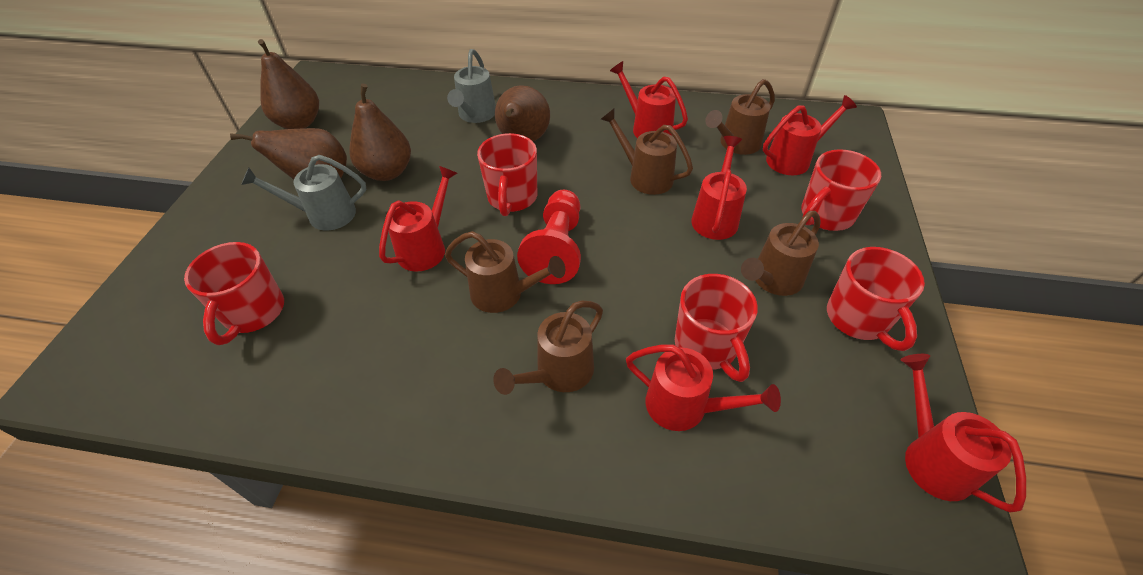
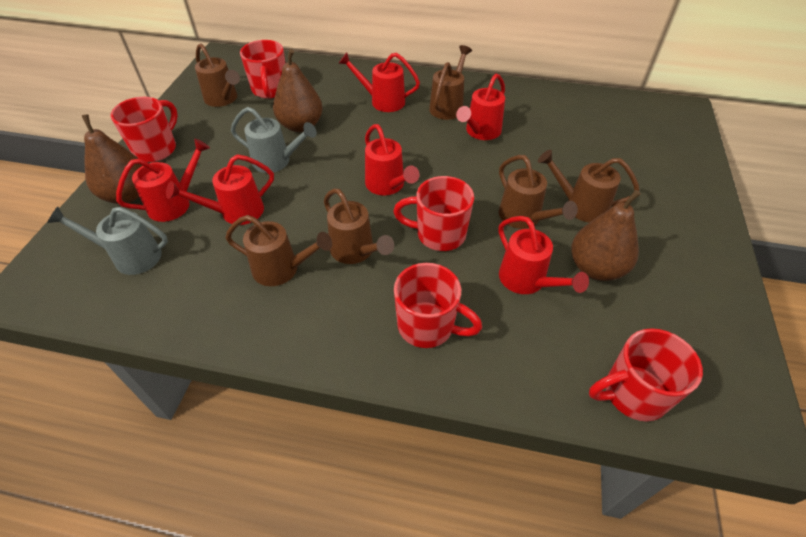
brown pear: [230,128,347,179] [258,39,319,129] [349,84,411,181] [495,85,550,141] = 4 -> [81,114,142,204] [273,49,323,132] [571,190,641,281] = 3
brown watering can: [445,231,565,313] [493,301,603,395] [601,109,693,195] [705,79,775,155] [741,211,821,296] = 5 -> [195,43,240,107] [225,215,332,286] [324,188,394,264] [429,45,472,120] [499,155,578,229] [538,150,640,222] = 6
red pawn: [517,190,581,284] = 1 -> none = 0

